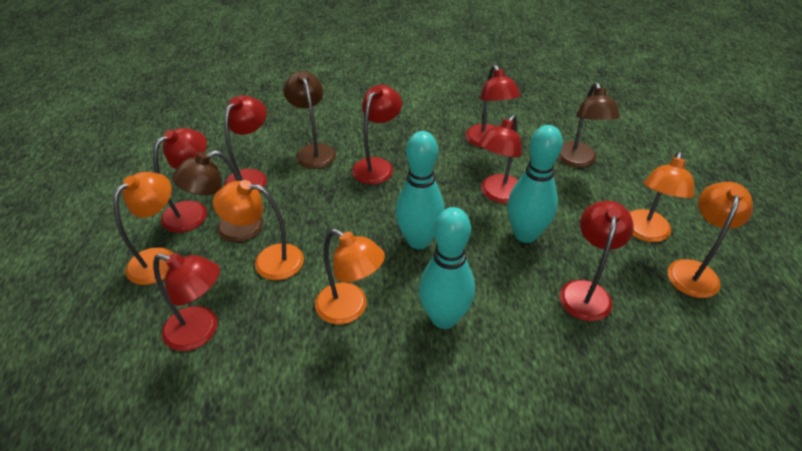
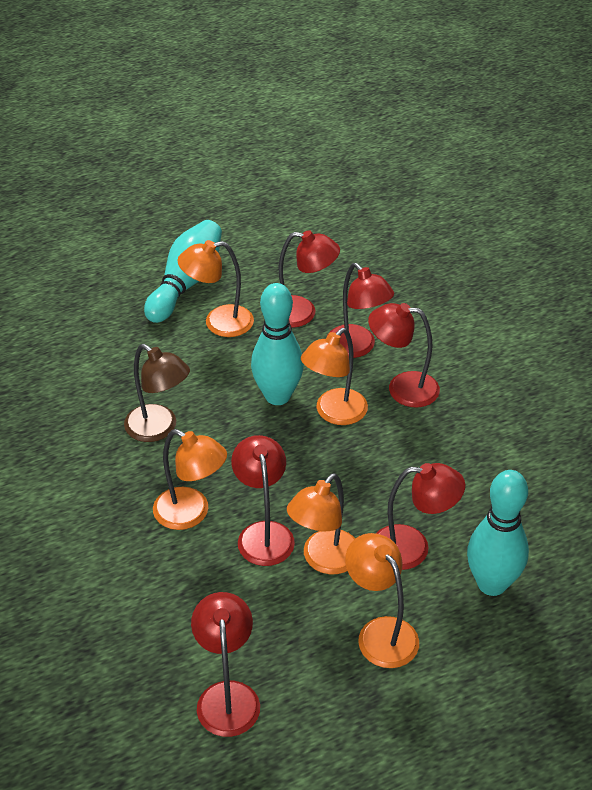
brown lamp: [172,150,263,242] [283,71,336,169] [558,82,620,167] = 3 -> [124,344,190,442] = 1
red lamp: [153,128,207,233] [153,253,220,351] [224,95,267,192] [352,85,402,184] [466,64,521,148] [478,115,522,203] [560,201,634,321] = 7 -> [191,592,260,737] [231,435,295,566] [279,230,340,328] [326,263,394,358] [368,303,440,407] [376,463,465,570] = 6

